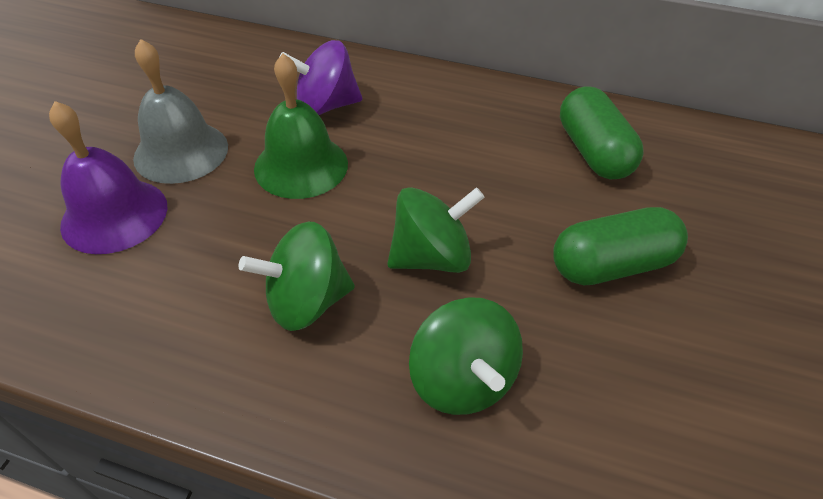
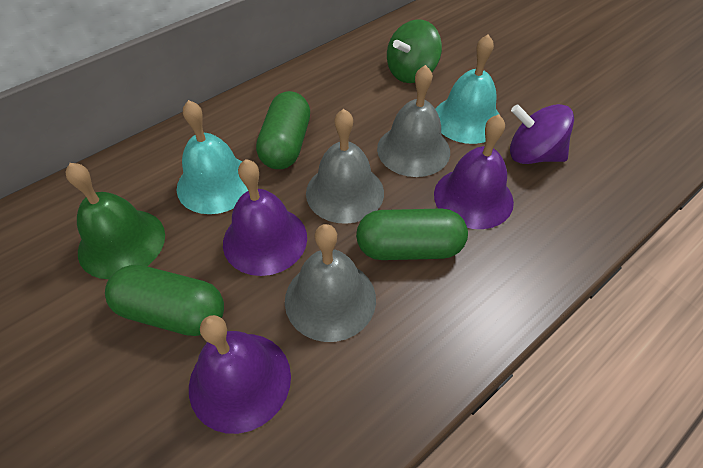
green capsule: [553,207,688,285] [560,86,643,179] = 2 -> [105,264,224,336] [256,91,310,169] [356,208,468,260] = 3
green spinning top: [239,222,355,331] [387,187,485,273] [409,297,523,415] = 3 -> [387,19,442,83] = 1
grey bell: [133,39,228,184] = 1 -> [285,224,376,342] [306,109,384,224] [377,65,450,177] = 3
purple bell: [49,101,167,254] = 1 -> [189,315,291,434] [223,159,307,276] [434,114,514,229] = 3
turquoise bell: none = 0 -> [177,100,248,214] [435,34,500,144] = 2

